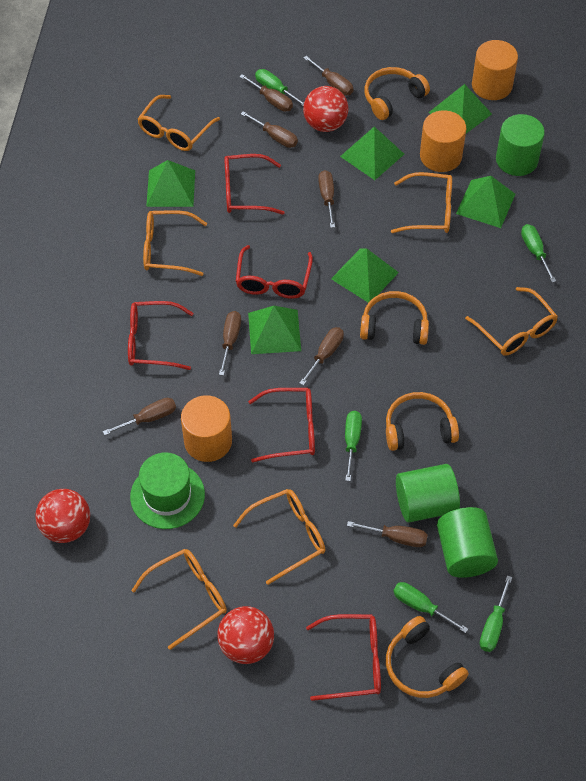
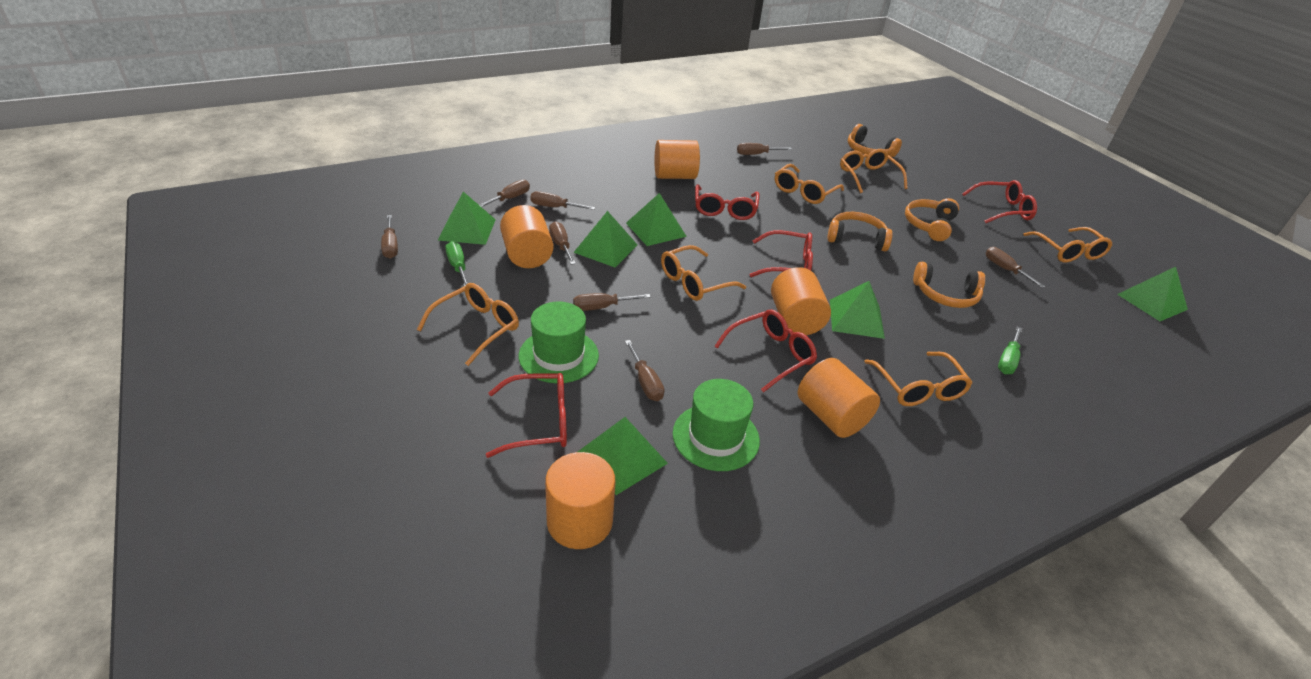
green cylinder: [396,464,460,522] [437,507,498,578] [496,114,545,176] = 3 -> none = 0
green hat: [130,452,205,529] = 1 -> [519,302,599,383] [673,379,760,471] = 2
green screwdriver: [255,69,304,106] [345,411,362,481] [393,582,468,633] [480,575,512,652] [521,224,556,283] = 5 -> [445,241,468,286] [998,327,1022,374] = 2
orange cylinder: [181,395,232,462] [420,110,466,172] [472,40,518,100] = 3 -> [500,205,553,268] [545,452,615,549] [654,140,700,179] [771,267,831,335] [798,358,880,438] = 5
red ball: [35,489,90,543] [217,606,274,664] [303,86,348,132] = 3 -> none = 0

